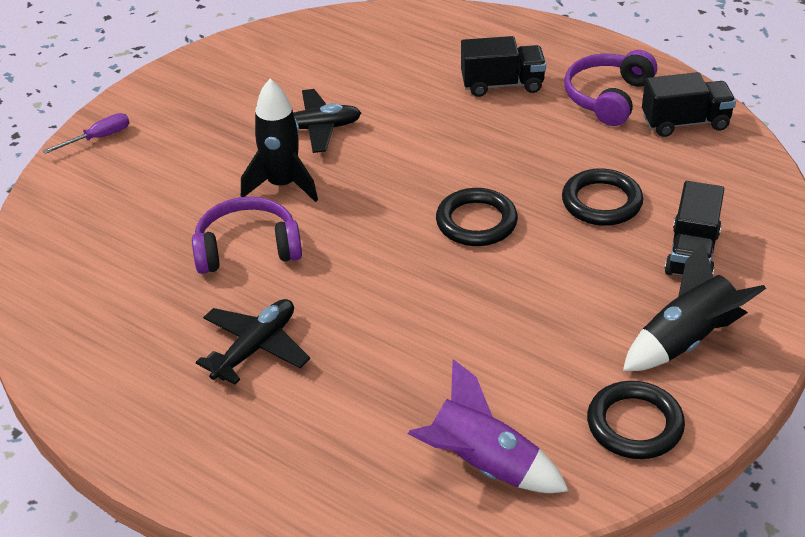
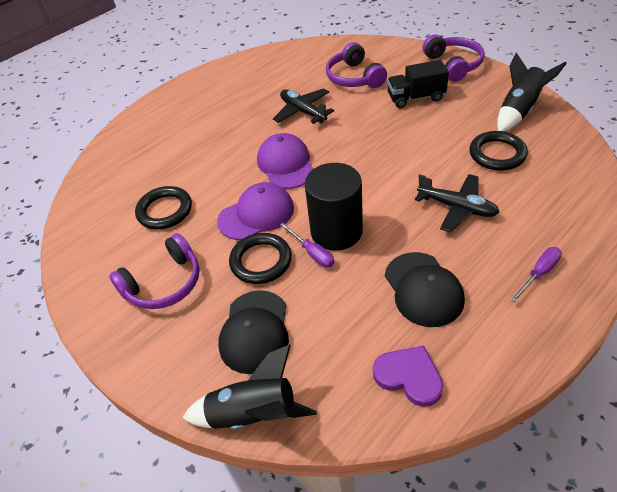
black cap: none = 0 -> [218,290,289,374] [385,252,465,327] = 2
black cylinder: none = 0 -> [305,163,363,251] = 1
black truck: [461,36,546,97] [642,72,736,137] [664,181,724,276] = 3 -> [387,60,449,108] = 1
purple cap: none = 0 -> [217,182,294,240] [257,133,313,189] = 2
purple headphones: [192,197,302,274] [565,50,657,126] = 2 -> [109,233,200,309] [326,42,387,88] [422,34,485,82] = 3
purple heart: none = 0 -> [373,346,443,407] = 1
purple rocket: [408,359,569,493] = 1 -> none = 0
purple screwdriver: [43,113,129,154] = 1 -> [280,223,334,267] [511,247,562,302] = 2

